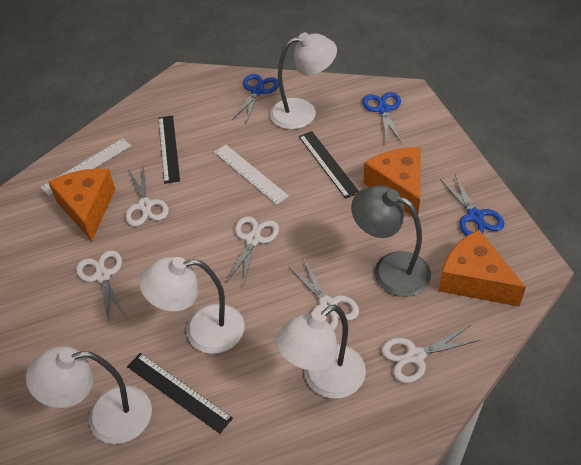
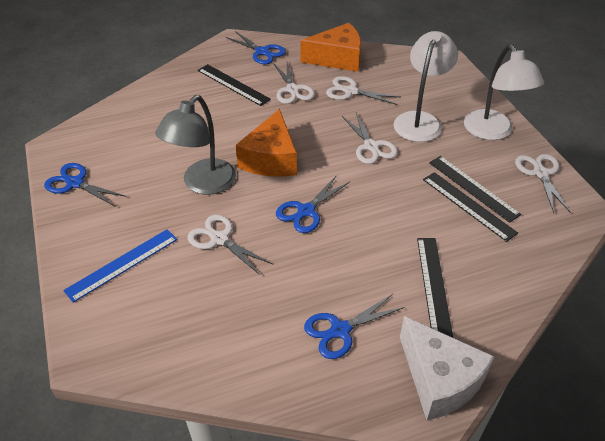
black ruler: [127,353,233,434] [158,115,180,184] [299,131,359,199] = 3 -> [198,64,271,106] [417,238,453,337] [423,172,518,242] [429,156,521,223] = 4
blue ruler: none = 0 -> [63,229,177,303] = 1
blue scissors: [232,74,279,123] [362,92,402,143] [440,175,505,236] = 3 -> [44,163,127,206] [226,31,286,64] [276,175,350,233] [304,294,405,359] = 4
orange cheese: [48,169,115,242] [364,147,421,217] [438,230,526,306] = 3 -> [236,109,297,177] [300,23,361,72] = 2
white cheese: none = 0 -> [400,316,495,420] = 1
white lamp: [26,346,152,444] [139,257,244,354] [270,32,337,129] [275,304,366,399] = 4 -> [394,31,458,142] [464,45,544,140] = 2
white ruler: [40,138,131,196] [214,145,289,205] = 2 -> none = 0

